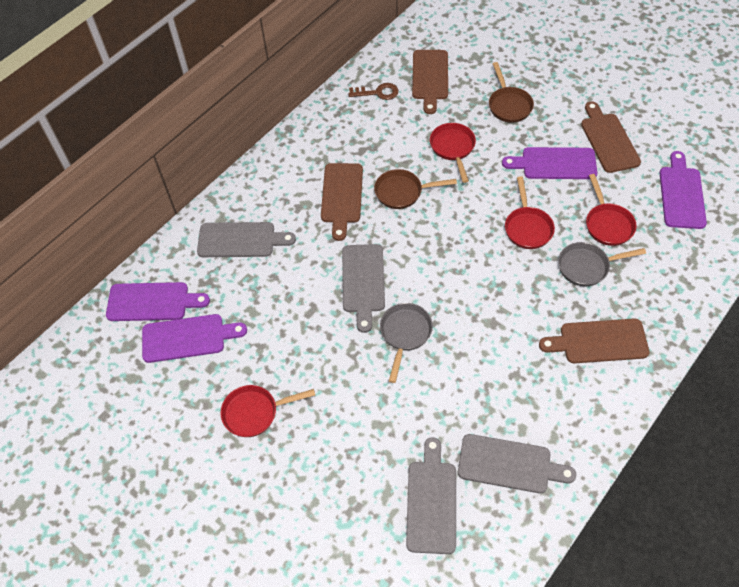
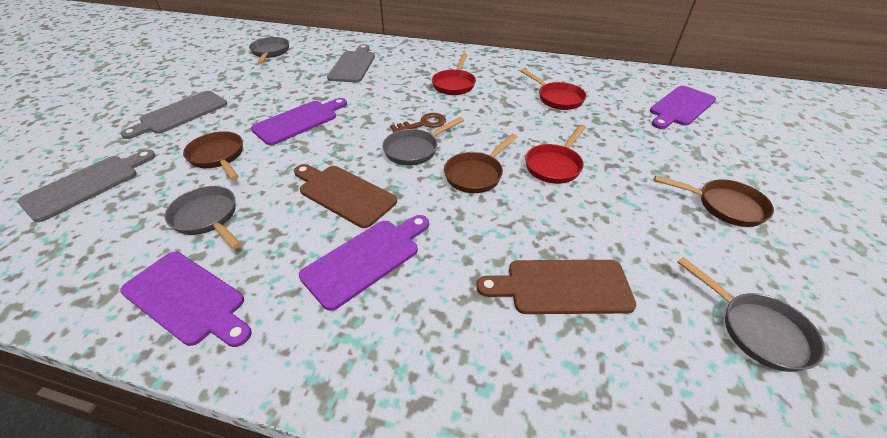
brown cutting board: [321,163,363,241] [412,50,448,114] [539,318,650,364] [581,101,641,173] = 4 -> [294,164,397,228] [477,260,637,314] = 2
brown pan: [374,169,457,209] [489,62,534,123] = 2 -> [183,131,243,180] [444,134,518,193] [654,175,774,227] = 3
grey cutting board: [197,222,296,257] [342,244,385,333] [406,437,456,554] [458,434,576,493] = 4 -> [17,149,156,222] [121,91,227,139] [327,44,375,83] = 3
grey pan: [380,303,433,383] [558,242,646,287] = 2 -> [165,186,242,249] [249,37,289,64] [383,117,464,165] [677,257,825,372] = 4
red pan: [220,385,315,437] [430,123,476,183] [505,176,555,249] [586,174,637,246] = 4 -> [432,53,476,95] [520,69,587,110] [525,124,586,184] = 3

